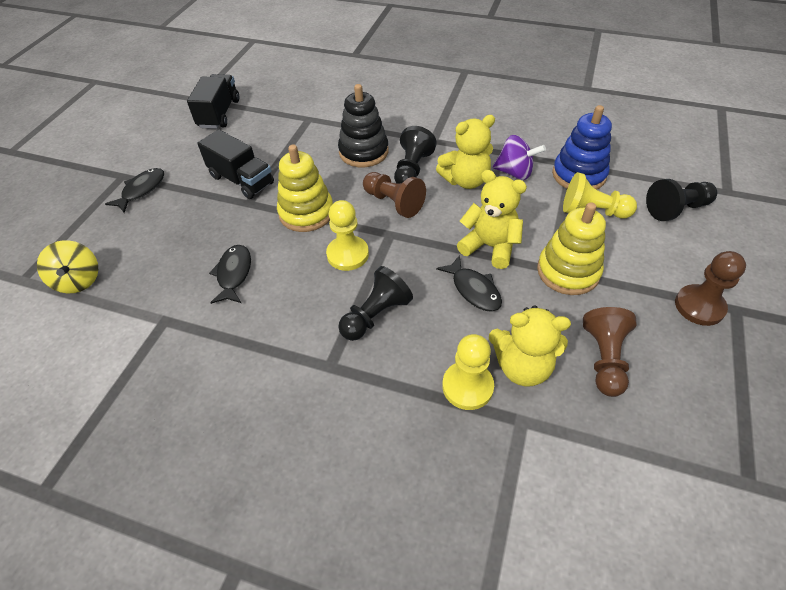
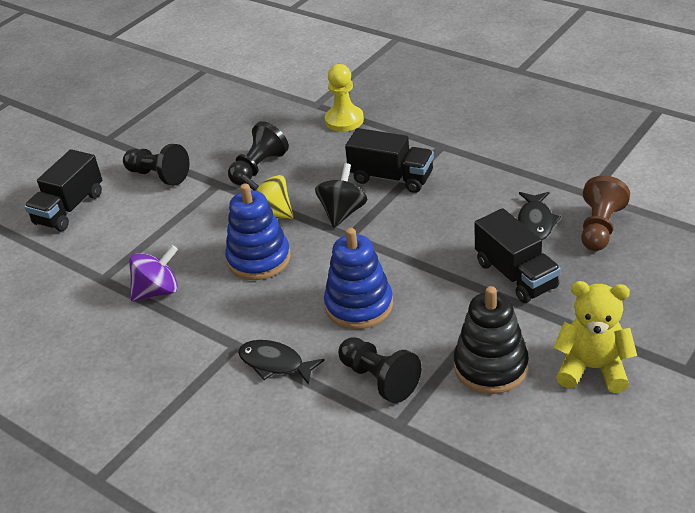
black fish: [105,168,164,213] [209,245,251,304] [436,255,502,312] = 3 -> [238,340,325,385] [518,192,561,240] = 2
black spinning top: none = 0 -> [315,163,368,228] = 1
black truck: [187,74,239,129] [197,129,274,199] = 2 -> [24,149,102,232] [345,128,434,193] [474,208,561,303] = 3
blue stacking toy: [552,105,612,190] = 1 -> [225,183,291,280] [324,228,393,329] = 2
brown pawn: [363,172,426,218] [583,307,637,397] [675,251,746,326] = 3 -> [581,176,630,251] = 1
yellow pawn: [326,200,369,271] [442,334,494,410] [563,172,637,219] = 3 -> [325,64,364,132] = 1
yellow stacking toy: [277,144,333,232] [537,202,606,295] = 2 -> none = 0
yellow teddy bear: [436,115,495,189] [457,170,527,269] [489,306,571,387] = 3 -> [553,281,637,393] = 1

